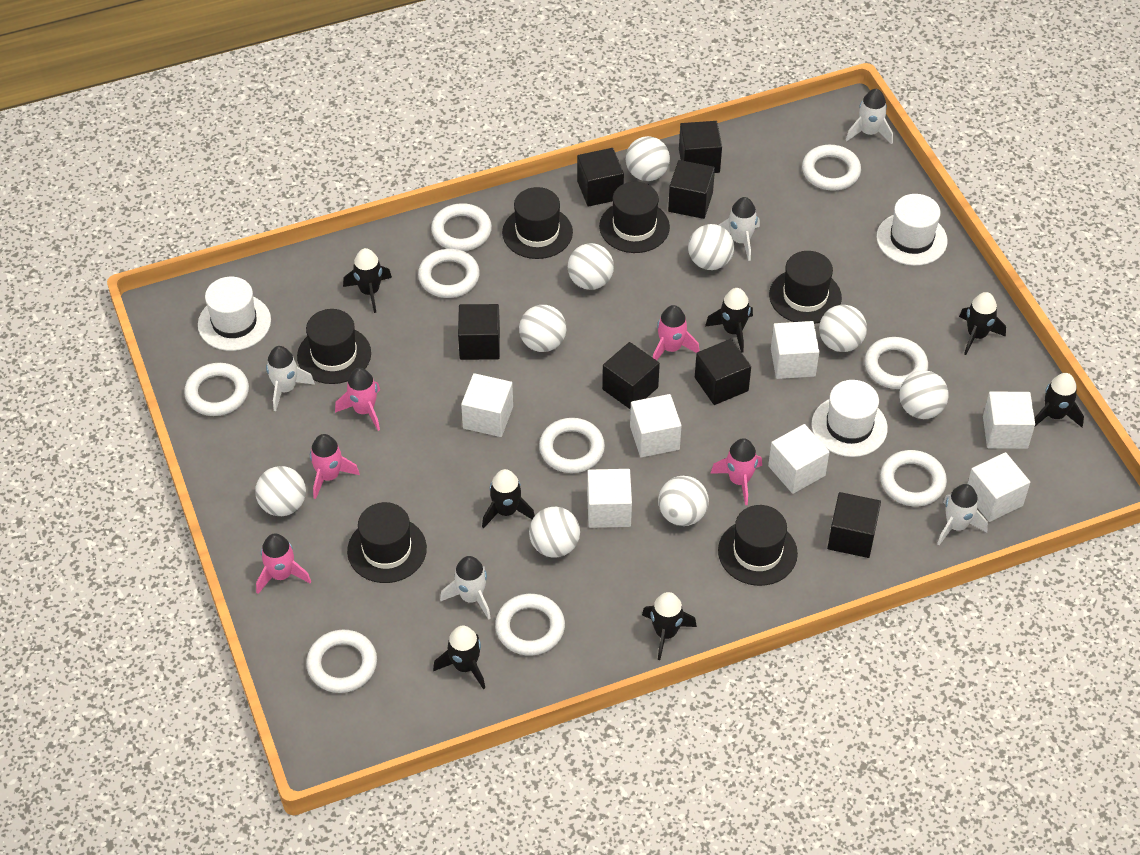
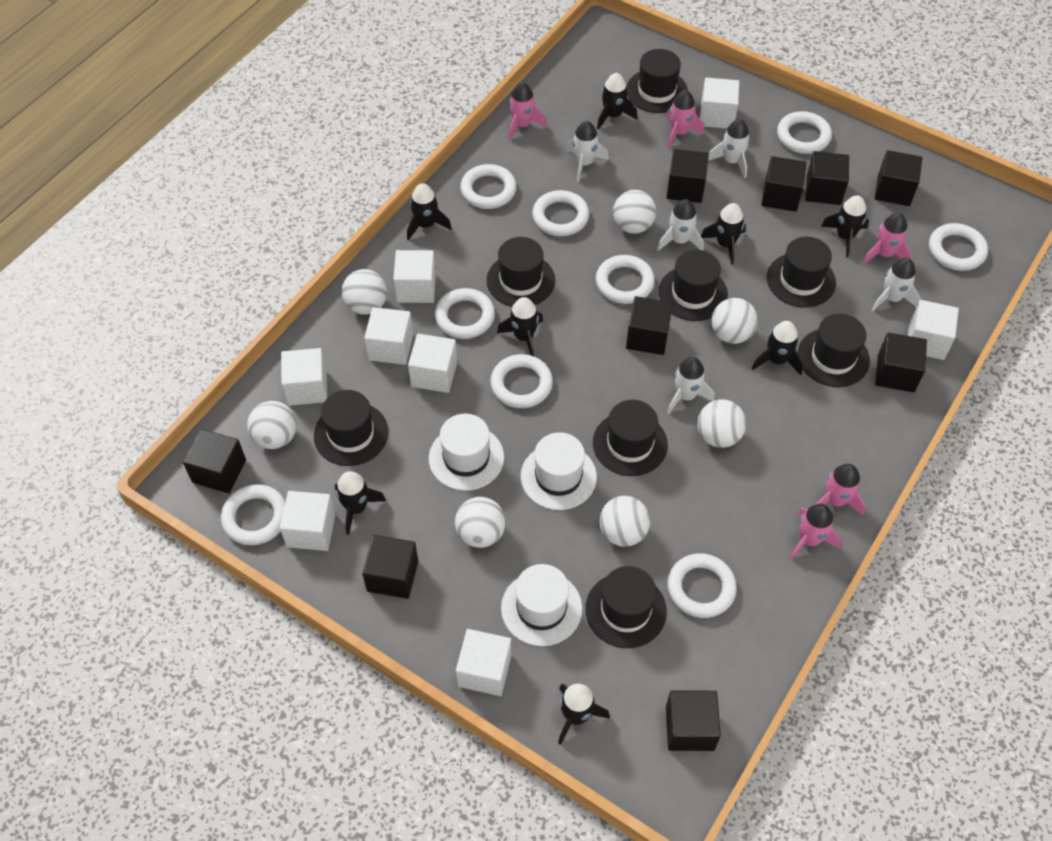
black cube: [458,304,500,360] [577,148,624,207] [602,342,660,410] [668,160,715,219] [679,121,722,173] [695,339,751,405] [827,492,881,558] = 7 -> [183,429,246,493] [362,535,418,599] [626,296,673,355] [666,691,721,751] [667,149,709,203] [761,156,807,212] [806,151,849,205] [875,150,923,206] [875,333,927,392] = 9
black hat: [297,309,371,384] [347,502,427,583] [502,187,573,259] [599,182,670,253] [718,505,798,586] [769,251,842,324] = 6 -> [314,390,389,466] [486,237,555,307] [585,566,667,648] [593,400,668,476] [626,49,688,113] [658,250,728,321] [767,237,836,308] [797,314,870,387] = 8
black rocket: [343,248,392,313] [433,626,485,689] [482,469,535,529] [642,592,697,660] [705,288,753,353] [959,292,1006,355] [1034,373,1084,427] = 7 -> [335,471,386,535] [407,183,452,240] [497,297,543,356] [558,684,610,745] [597,73,637,130] [701,203,746,265] [752,321,803,375] [821,195,869,257] = 8
white ball: [255,466,306,516] [519,305,566,352] [529,507,580,558] [568,243,614,290] [626,136,670,181] [658,476,709,526] [688,224,734,270] [819,305,867,352] [899,370,948,419] = 9 -> [247,401,297,449] [342,269,387,315] [455,497,506,548] [599,496,650,547] [613,190,656,234] [697,399,746,448] [711,298,758,344] = 7
white cube: [461,373,513,437] [587,469,632,528] [630,394,682,457] [768,424,829,494] [771,321,819,379] [967,452,1030,522] [983,391,1035,449] = 7 -> [280,491,336,551] [281,348,327,406] [364,307,413,365] [393,250,436,303] [408,334,457,393] [456,629,512,696] [700,78,739,129] [908,300,959,360] = 8

